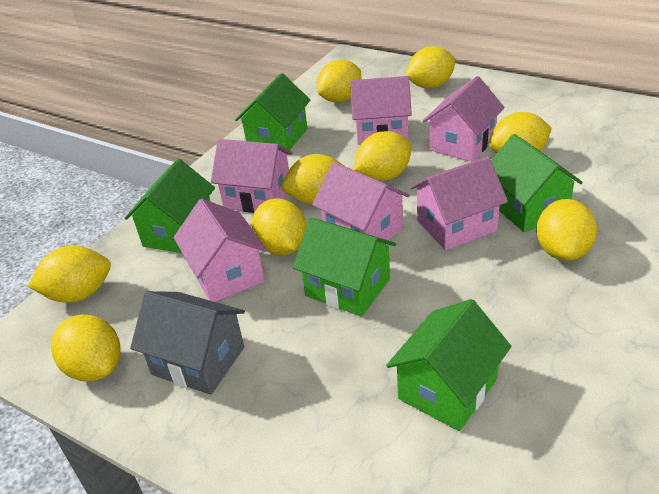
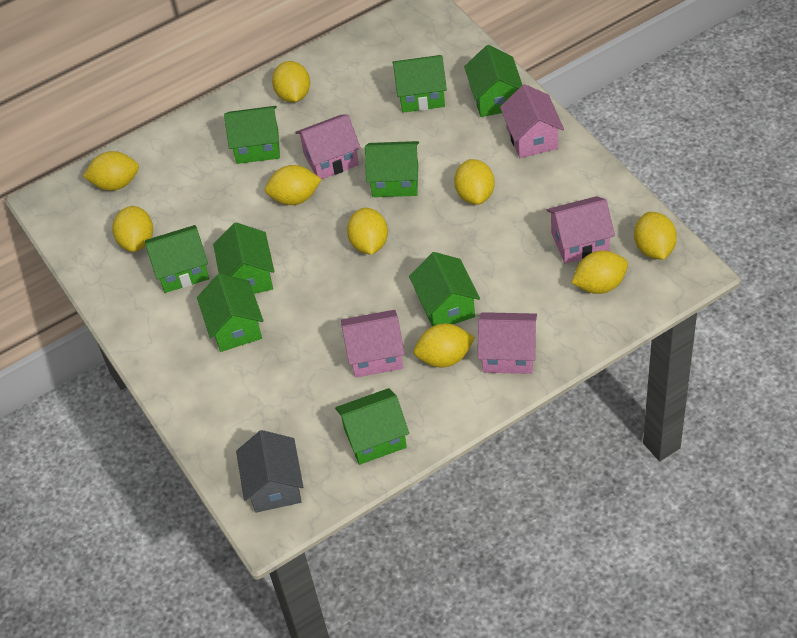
green house: [125,159,215,253] [235,73,310,151] [293,218,396,317] [386,299,511,431] [491,134,583,232] = 5 -> [145,225,209,293] [197,274,264,352] [213,222,275,294] [224,106,280,164] [335,388,409,465] [365,141,419,197] [392,55,447,113] [409,252,480,326] [464,45,522,117] = 9
pink house: [174,199,267,302] [211,139,292,213] [312,162,410,244] [350,76,412,145] [410,156,508,250] [423,76,505,162] = 6 -> [295,114,361,179] [341,310,405,378] [478,312,537,374] [500,84,564,158] [547,196,615,264] = 5

